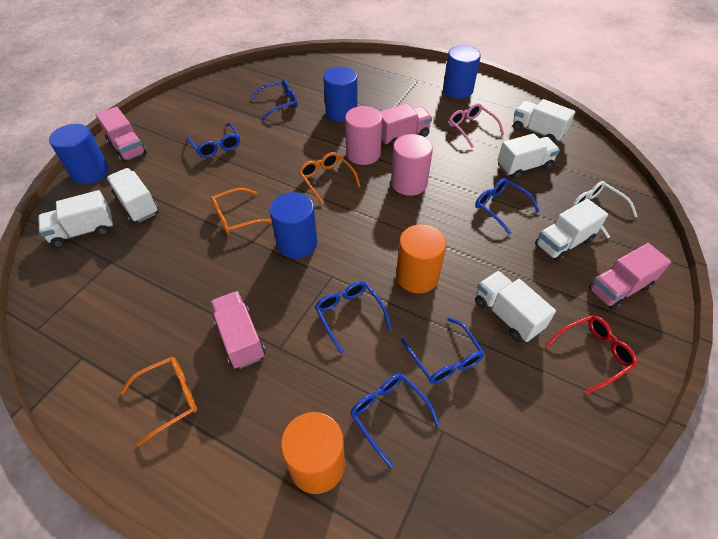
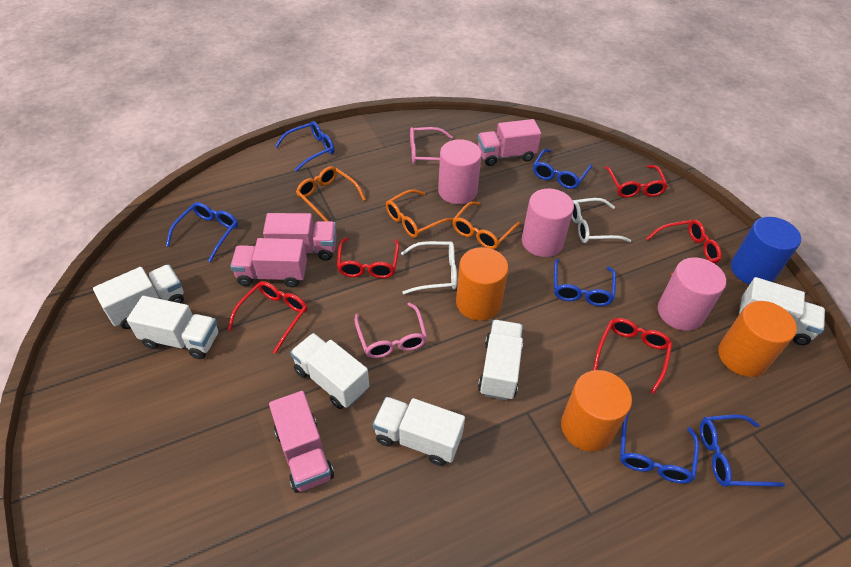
blue cylinder: [49,124,109,184] [269,192,317,259] [323,67,357,122] [443,46,481,99] = 4 -> [731,217,801,285] = 1
orange cylinder: [281,412,345,494] [396,224,446,293] = 2 -> [456,247,508,321] [561,370,632,452] [718,301,797,377] = 3
pink cylinder: [345,106,382,165] [391,134,433,196] = 2 -> [438,139,482,204] [522,189,574,257] [658,257,726,331] = 3
pink glasses: [449,103,504,148] = 1 -> [354,302,427,358] [410,127,453,164] = 2
red glasses: [545,315,637,394] = 1 -> [228,281,308,354] [337,237,399,279] [593,318,672,394] [605,165,668,198] [646,220,722,275] = 5
white glasses: [572,181,638,238] = 1 -> [401,241,457,294] [571,198,631,243] = 2

